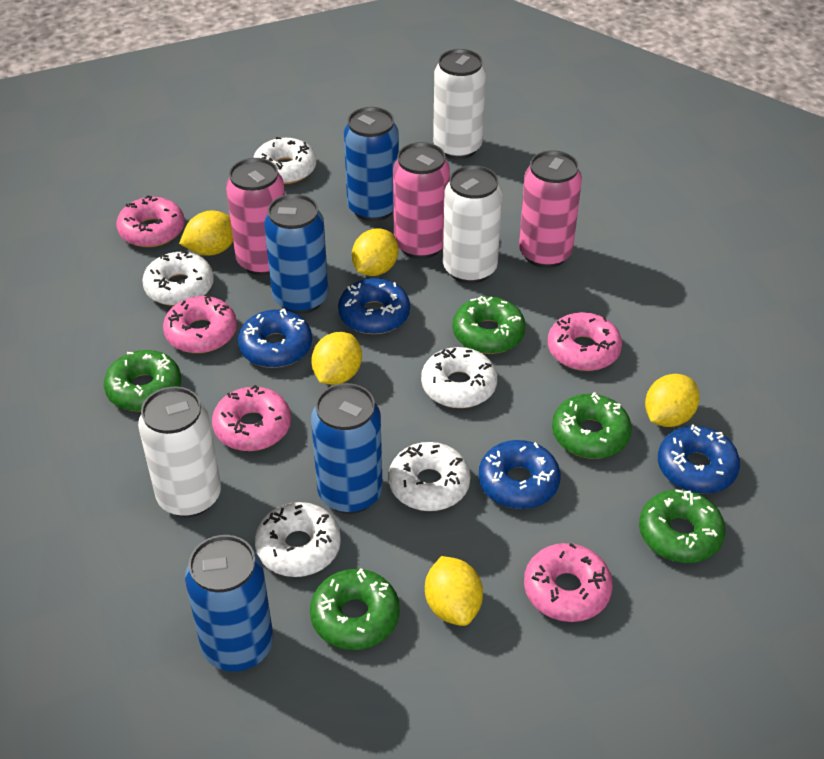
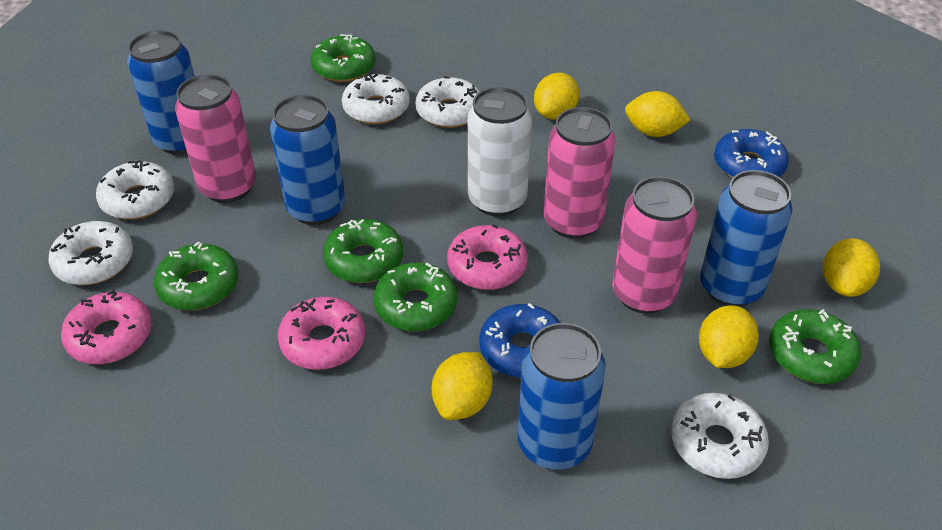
blue donut: [238,308,312,368] [338,278,410,334] [479,440,560,509] [658,424,740,494] = 4 -> [479,303,560,378] [714,129,789,178] = 2
pink donut: [116,195,185,247] [163,295,237,353] [212,385,291,451] [524,543,613,622] [548,312,622,371] = 5 -> [61,290,152,364] [278,297,365,370] [447,224,528,290] = 3
white can: [138,387,221,517] [433,49,486,159] [443,165,502,284] = 3 -> [468,87,532,216] = 1

